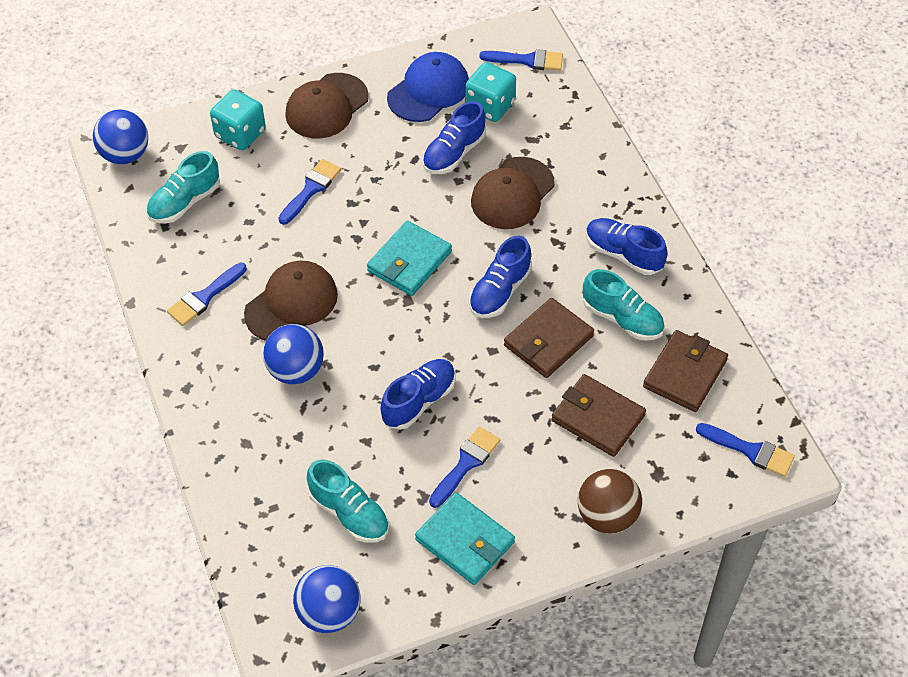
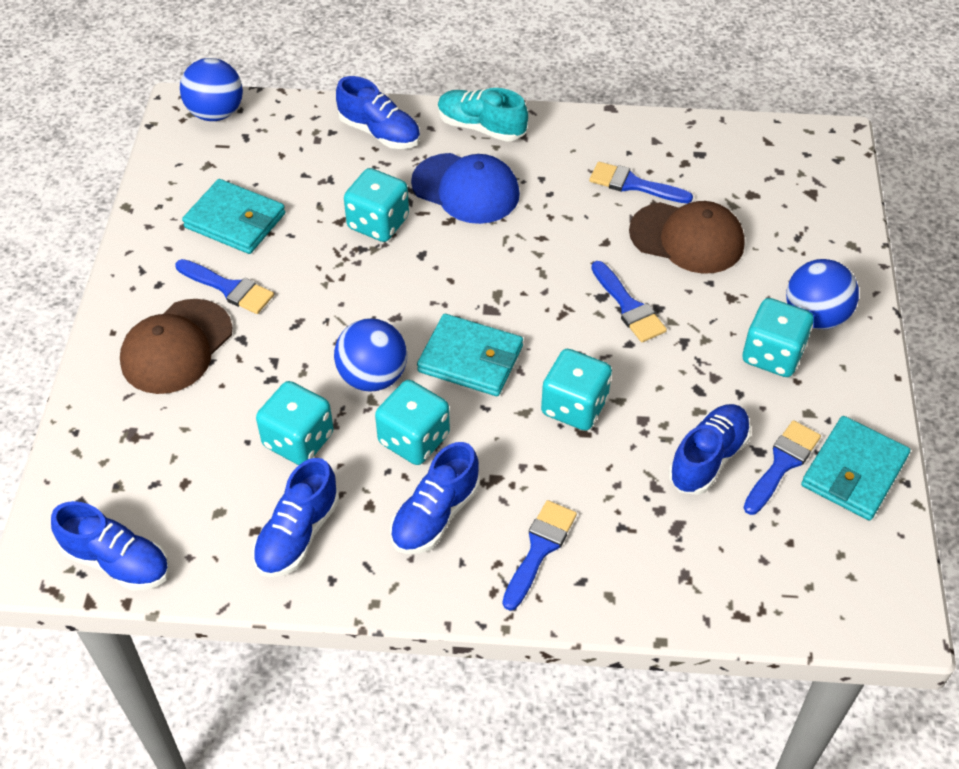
blue shoe: [380,359,455,430] [422,101,486,174] [469,236,532,318] [586,218,667,275] = 4 -> [51,501,170,591] [252,458,339,577] [336,76,420,149] [390,442,480,554] [668,404,751,495] = 5
brown ball: [578,469,642,534] = 1 -> none = 0
brown cap: [244,261,338,341] [285,73,369,139] [471,157,555,229] = 3 -> [120,299,232,394] [629,201,745,274] = 2
brown wallet: [504,298,594,378] [551,374,646,457] [643,330,728,412] = 3 -> none = 0
turquoise dice: [210,90,266,150] [465,62,516,122] = 2 -> [256,381,334,465] [344,168,409,242] [375,380,450,465] [541,349,612,431] [742,298,814,377] = 5
turquoise shoe: [146,151,220,224] [307,459,389,543] [583,269,665,340] = 3 -> [437,88,528,142] = 1
turquoise wallet: [367,221,452,296] [415,492,515,585] = 2 -> [182,179,285,254] [417,314,523,396] [801,416,910,521] = 3

